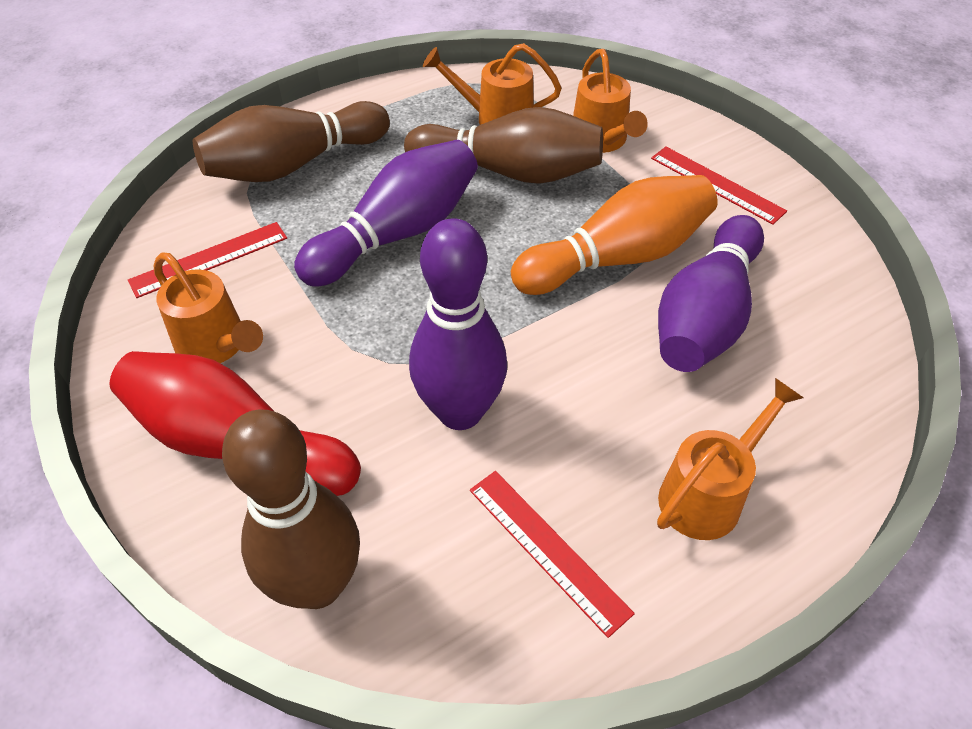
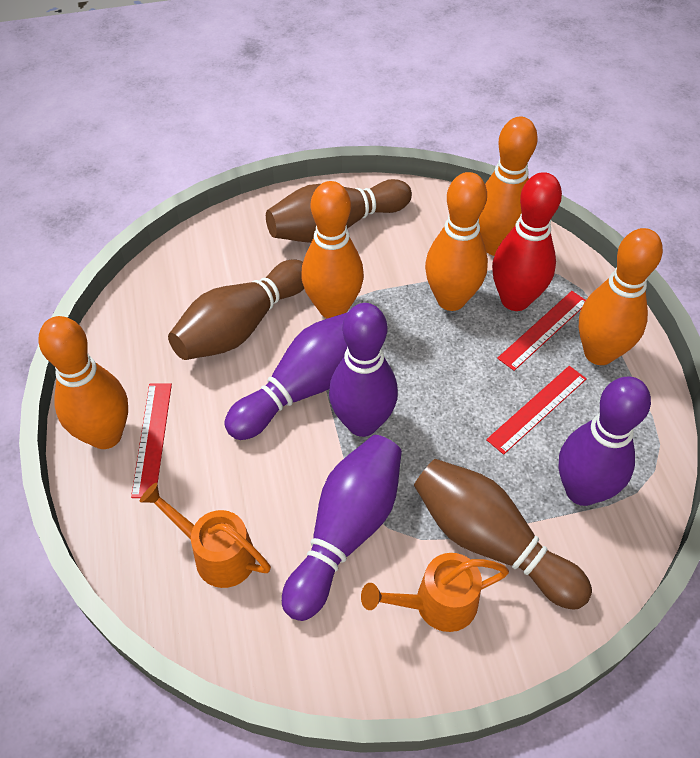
orange bowling pin: [511,175,718,295] = 1 -> [38,316,128,449] [301,181,364,318] [425,172,488,311] [479,117,538,256] [579,228,663,365] = 5
orange watering can: [153,252,263,363] [423,43,562,125] [573,49,648,153] [657,378,804,540] = 4 -> [140,483,271,588] [361,553,509,632] = 2
purple bowling pin: [294,140,478,287] [409,218,507,430] [658,215,764,372] = 3 -> [224,312,348,440] [282,435,402,621] [329,303,398,437] [558,377,651,506] = 4

